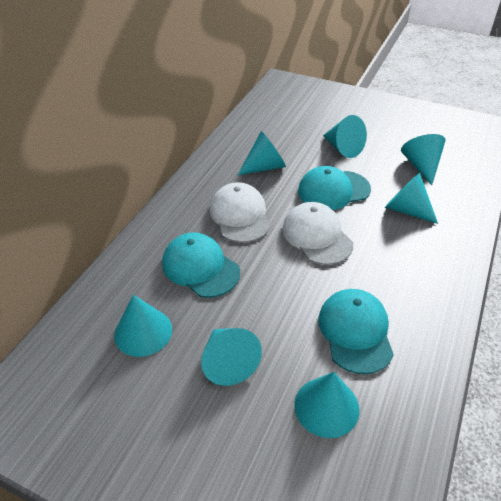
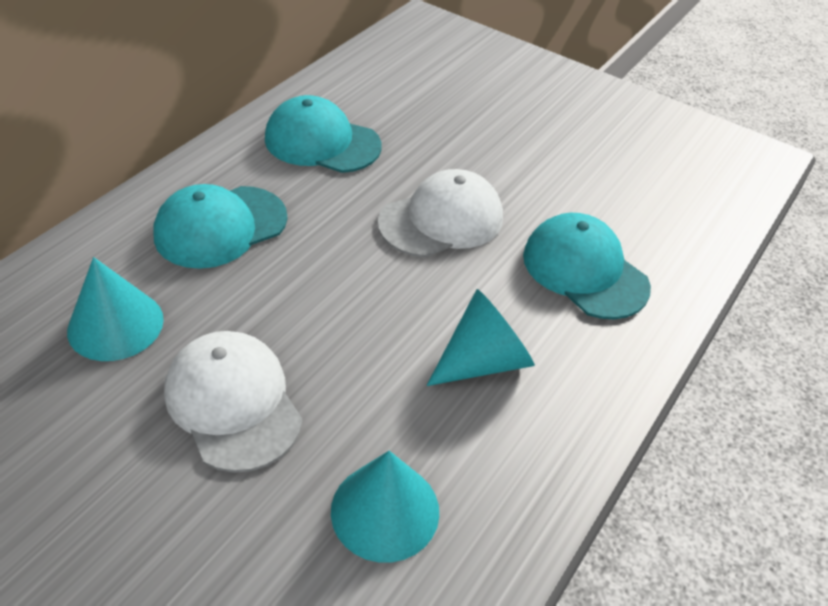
turquoise cone: [114,295,172,357] [201,328,262,386] [238,131,286,175] [294,372,360,438] [323,115,367,158] [385,173,438,224] [401,134,446,185] = 7 -> [67,257,164,361] [331,451,439,563] [426,289,535,386] = 3

